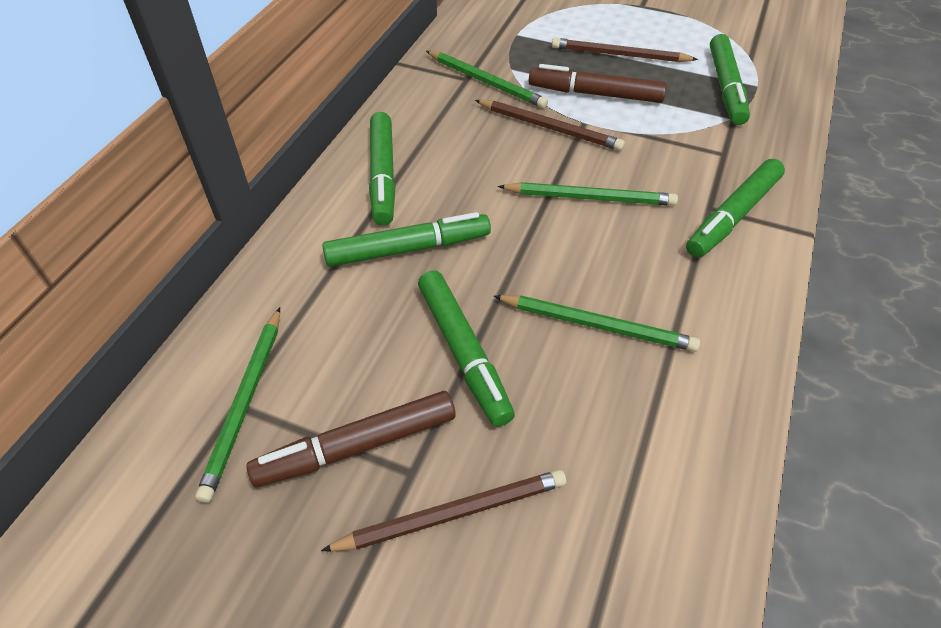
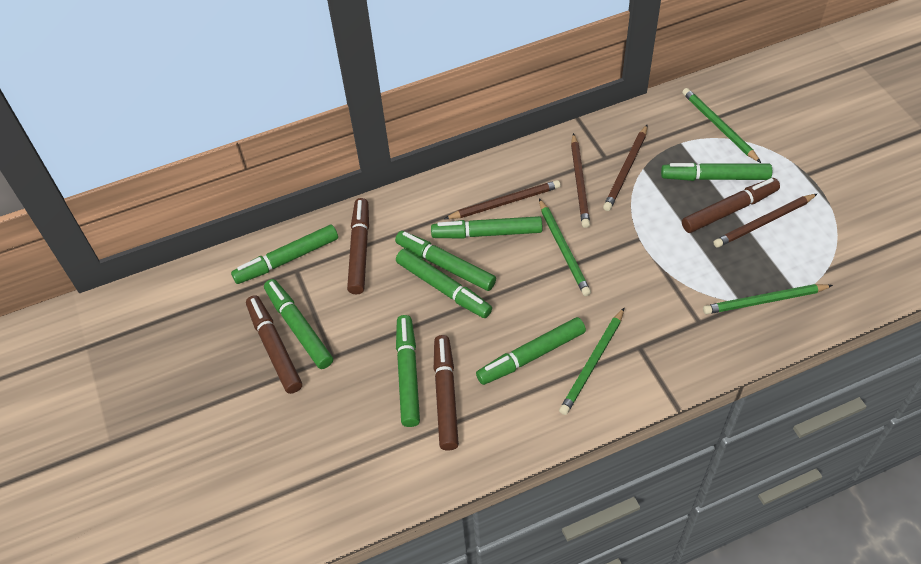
brown marker: [246,391,456,487] [529,64,667,103] = 2 -> [246,295,302,394] [347,198,369,294] [434,335,459,450] [682,178,780,233] = 4
brown pencil: [321,470,566,552] [475,100,625,151] [552,38,698,62] = 3 -> [444,180,561,219] [571,133,590,228] [603,125,647,211] [713,194,817,248] = 4
green marker: [322,212,491,267] [369,112,396,225] [418,270,515,427] [686,159,785,258] [710,34,750,125] = 5 -> [231,224,338,284] [264,279,333,369] [395,231,496,291] [396,249,492,318] [396,315,420,427] [431,216,542,239] [476,317,586,385] [661,163,772,181] = 8

